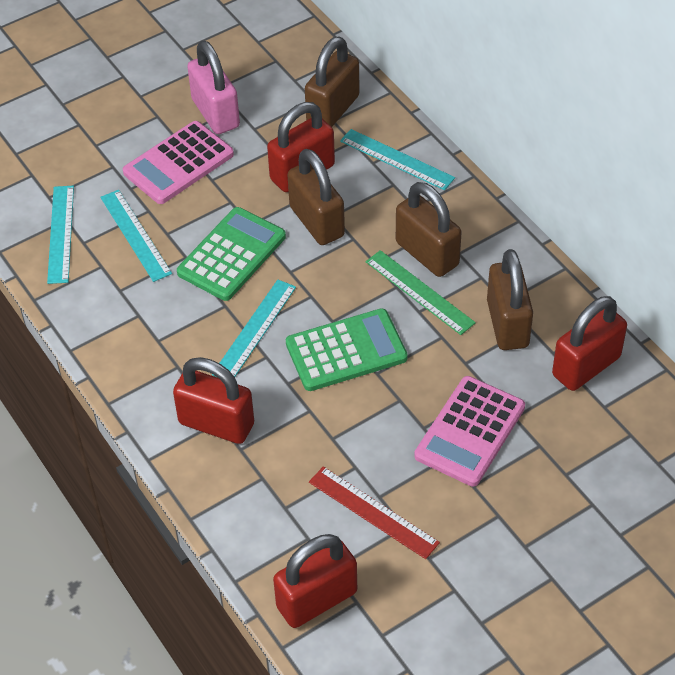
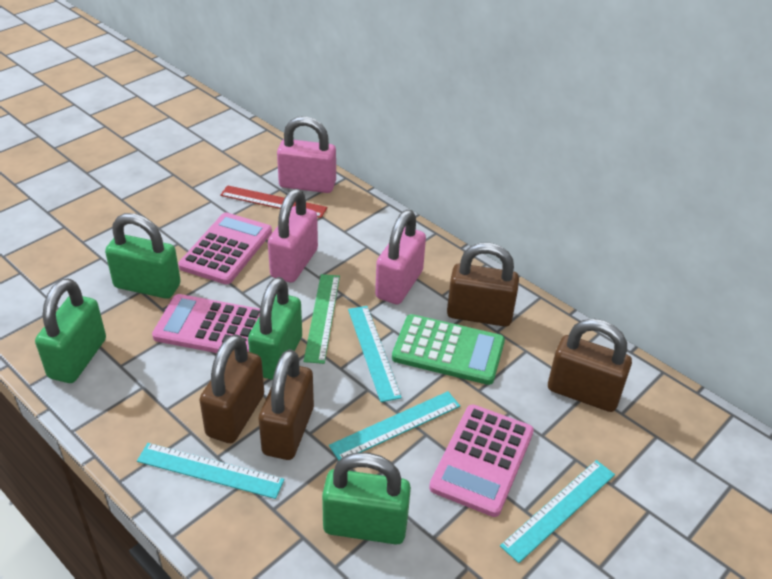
green calculator: [177,207,286,301] [286,308,408,391] = 2 -> [392,314,505,385] = 1
green padlock: none = 0 -> [35,278,106,383] [105,213,181,299] [248,277,302,380] [322,452,411,545] = 4
pink calculator: [123,121,234,204] [414,376,525,486] = 2 -> [152,294,260,353] [178,213,272,284] [429,405,534,517] = 3
pink padlock: [187,41,240,134] = 1 -> [268,189,318,282] [277,116,336,193] [375,210,426,305] = 3
red padlock: [173,357,254,444] [267,102,335,192] [273,534,357,628] [552,296,627,391] = 4 -> none = 0

